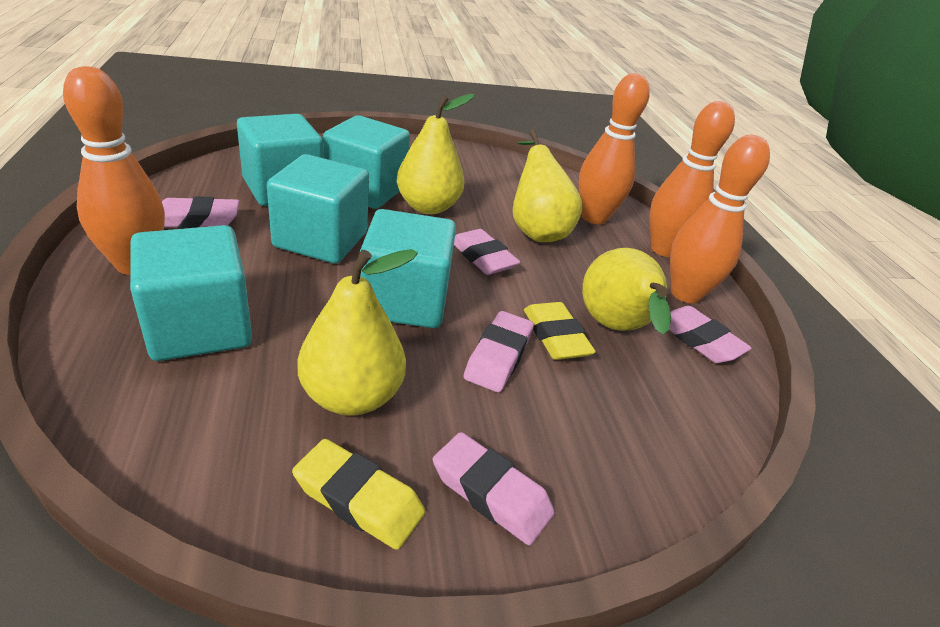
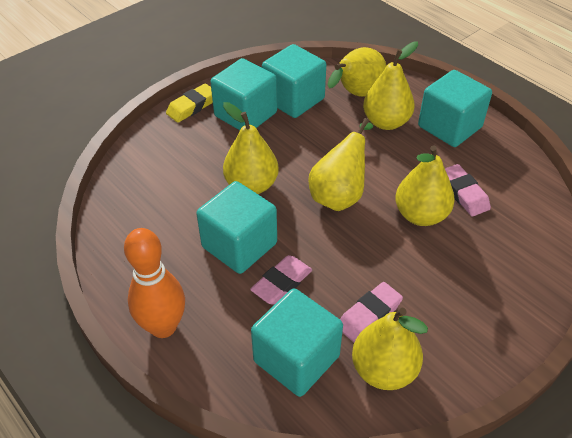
orange bowling pin: [63,66,165,275] [578,73,650,225] [650,101,735,257] [670,135,770,303] = 4 -> [124,228,185,338] = 1
pink eraser: [162,196,239,229] [433,432,555,546] [454,229,521,275] [464,311,534,392] [669,306,752,363] = 5 -> [250,255,312,305] [340,282,403,343] [445,164,491,216] = 3
yellow eraser: [292,439,425,550] [524,302,596,360] = 2 -> [166,84,213,122] = 1
yellow pear: [298,249,418,416] [397,94,474,214] [513,130,583,242] [582,248,671,334] = 4 -> [223,102,279,194] [308,118,373,211] [328,47,387,97] [352,308,428,390] [363,42,418,130] [395,145,455,226] = 6

